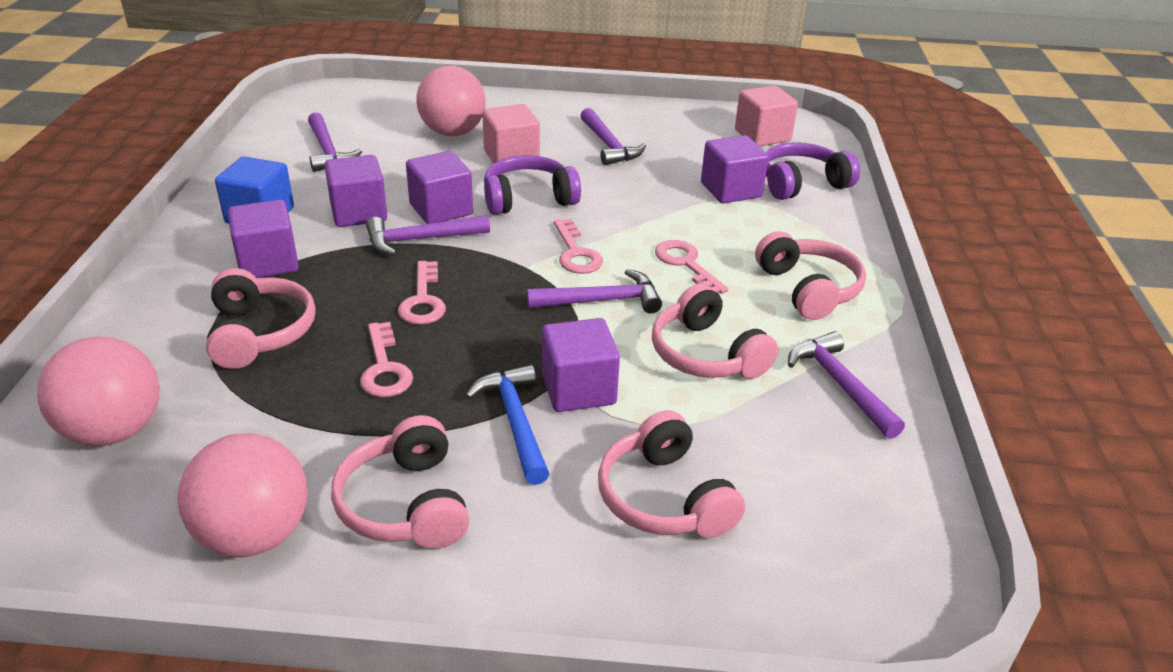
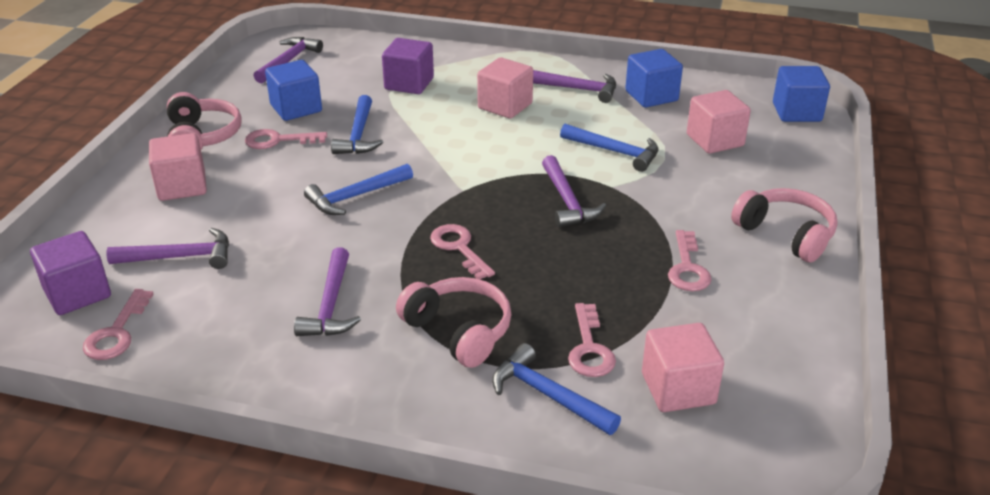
blue cube: [215,156,294,224] = 1 -> [265,60,322,121] [625,49,683,107] [773,66,830,122] = 3
blue hammer: [465,365,549,485] = 1 -> [304,164,413,215] [331,95,383,154] [492,343,621,435] [560,124,659,172] = 4
pink ball: [37,337,160,446] [177,433,307,557] [416,66,486,136] = 3 -> none = 0
pink cube: [482,104,540,164] [735,85,798,146] = 2 -> [149,133,207,201] [477,57,533,119] [642,323,724,412] [687,90,751,154] = 4
pink headphones: [206,268,316,369] [331,415,469,549] [598,410,745,538] [652,284,778,379] [755,231,866,320] = 5 -> [167,92,242,150] [396,277,512,368] [731,188,838,263] = 3
pink key: [360,322,413,397] [398,261,446,325] [554,219,603,274] [655,240,728,294] = 4 -> [83,289,154,360] [245,129,327,149] [430,224,495,279] [568,303,616,377] [668,230,712,291] = 5
purple cube: [228,200,299,278] [324,155,387,227] [406,151,473,224] [542,318,620,412] [701,135,769,204] = 5 -> [30,231,111,315] [382,38,434,94] = 2
purple headphones: [484,155,581,215] [766,142,860,200] = 2 -> none = 0

